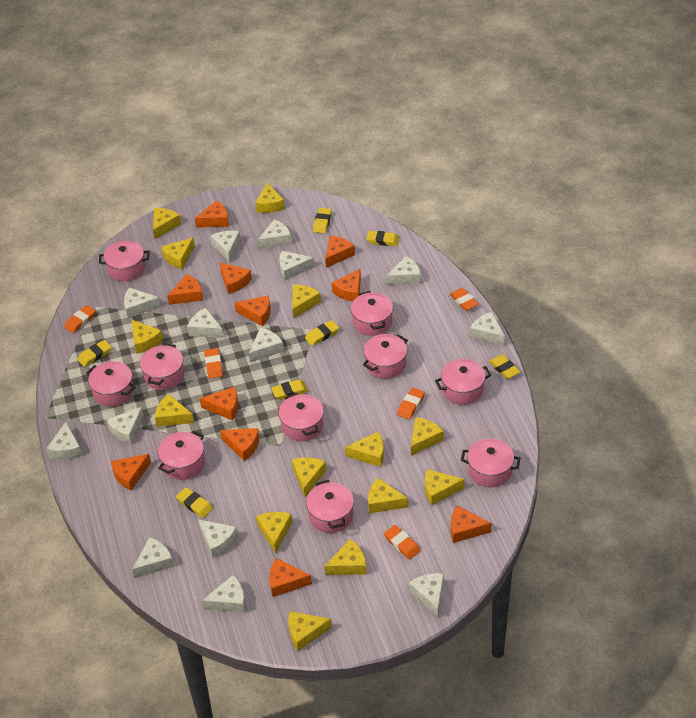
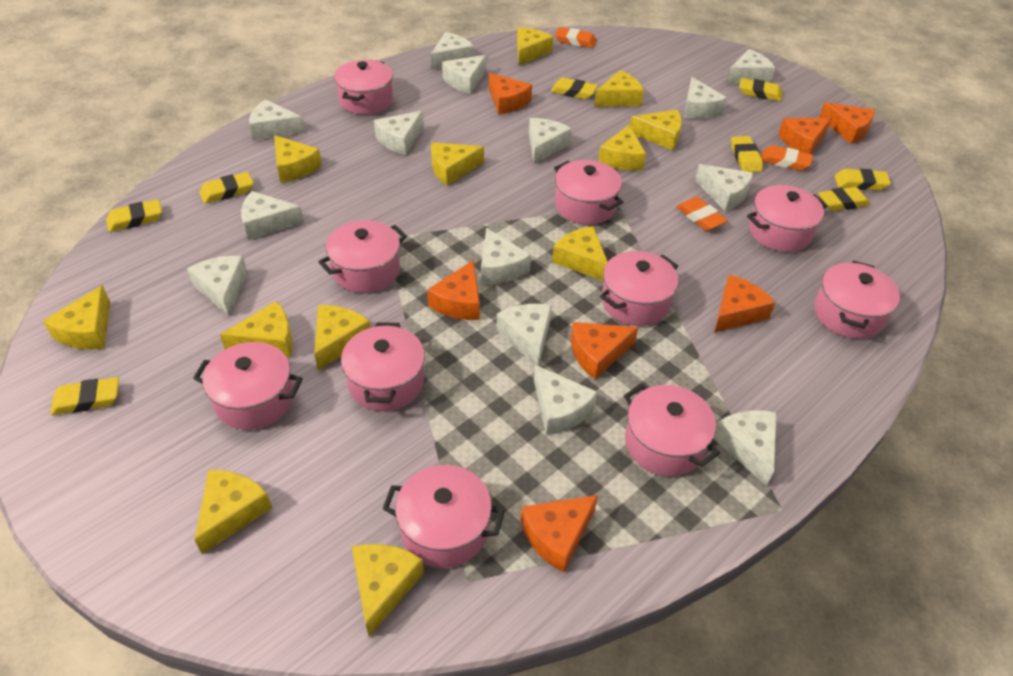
orange cheese: [111,454,151,491] [167,274,204,305] [195,201,229,227] [200,387,238,420] [219,262,252,294] [220,428,259,461] [234,295,271,326] [269,558,312,597] [325,236,355,268] [332,269,361,301] [451,506,492,543] = 11 -> [427,260,480,320] [489,73,532,114] [521,495,598,573] [571,322,638,379] [714,275,776,333] [778,118,832,154] [819,102,875,144] = 7
orange eraser: [64,305,95,333] [204,348,223,379] [384,525,420,559] [397,388,425,419] [450,288,479,311] = 5 -> [555,27,597,48] [676,197,728,231] [761,145,813,171] = 3
yellow cheese: [131,319,163,354] [153,208,181,239] [155,394,194,427] [161,238,195,269] [255,183,285,213] [256,512,292,553] [288,611,332,651] [292,285,321,319] [292,457,326,497] [324,539,366,575] [345,432,384,467] [368,478,408,513] [411,417,444,456] [425,469,465,506] = 14 -> [43,285,110,349] [195,470,272,554] [220,301,293,358] [274,135,322,183] [314,305,371,370] [352,544,424,637] [431,142,484,186] [517,27,553,66] [552,226,608,281] [594,70,644,107] [598,124,646,171] [630,110,682,151] = 12
yellow eraser: [77,340,111,367] [176,487,213,518] [271,380,308,400] [305,320,339,346] [313,208,332,233] [366,231,399,246] [489,354,520,379] = 7 -> [50,377,119,415] [106,199,162,232] [199,172,253,204] [551,78,598,99] [731,136,763,172] [739,78,783,101] [818,187,870,211] [835,169,891,190] = 8

